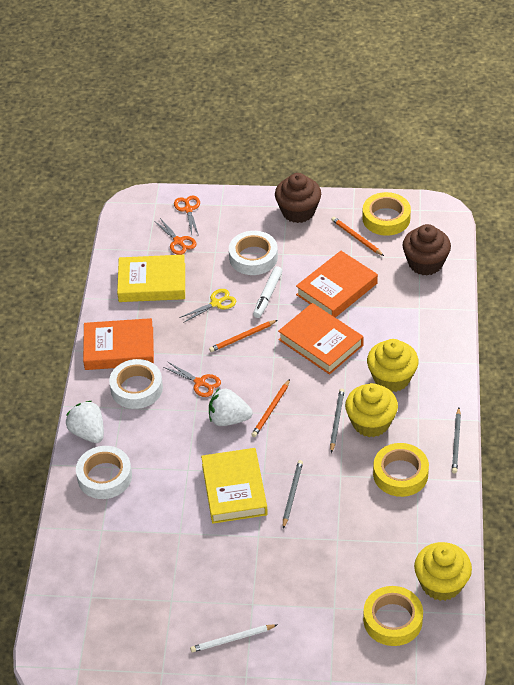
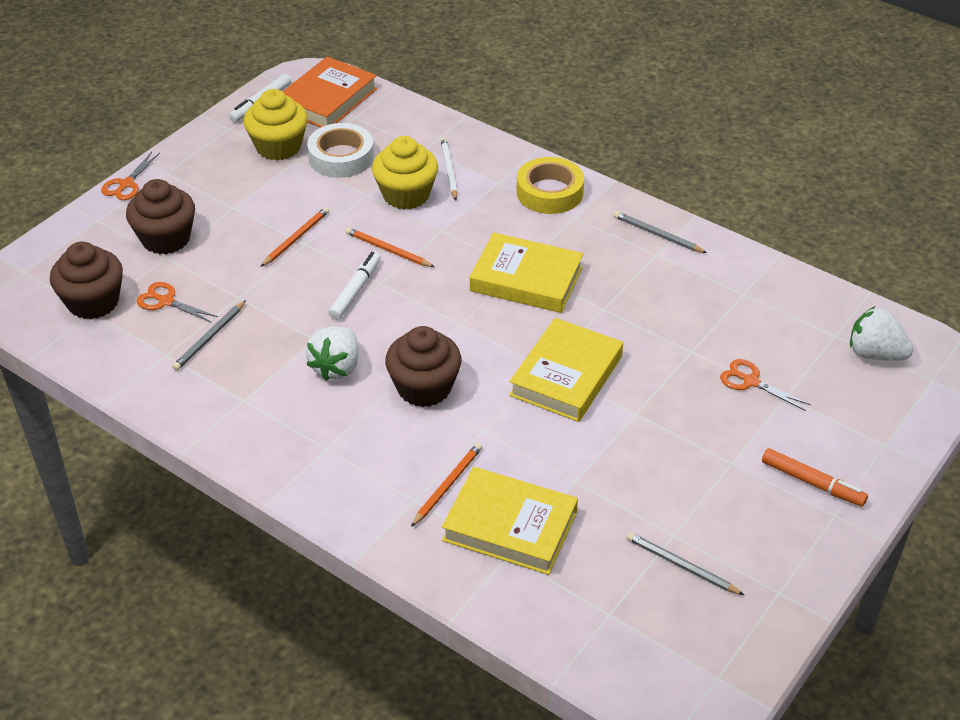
brown cupcake: [275,173,321,223] [402,224,451,276] = 2 -> [50,242,123,319] [126,179,195,254] [385,326,461,407] = 3
orange book: [83,318,154,370] [278,303,364,375] [296,251,378,318] = 3 -> [282,57,377,128] = 1
orange marker: none = 0 -> [762,448,868,507] = 1
white marker: [253,266,282,318] = 1 -> [229,74,291,122] [328,251,381,320] = 2
white tape: [76,446,132,499] [109,359,163,409] [229,231,278,275] = 3 -> [307,123,374,178] = 1
yellow book: [117,255,185,302] [201,448,268,524] = 2 -> [442,467,578,575] [470,233,583,313] [509,318,623,422] = 3
yellow cupcake: [345,383,398,437] [367,339,419,392] [414,542,472,601] = 3 -> [243,89,308,161] [372,136,438,210] = 2
yellow scissors: [179,289,236,323] = 1 -> none = 0
yellow tape: [362,192,411,236] [363,586,423,646] [373,443,429,497] = 3 -> [516,157,584,214] = 1

